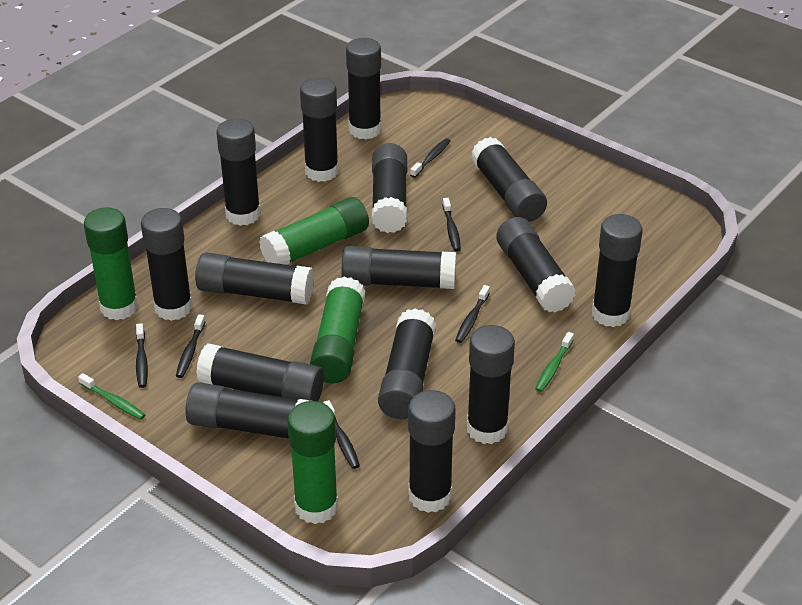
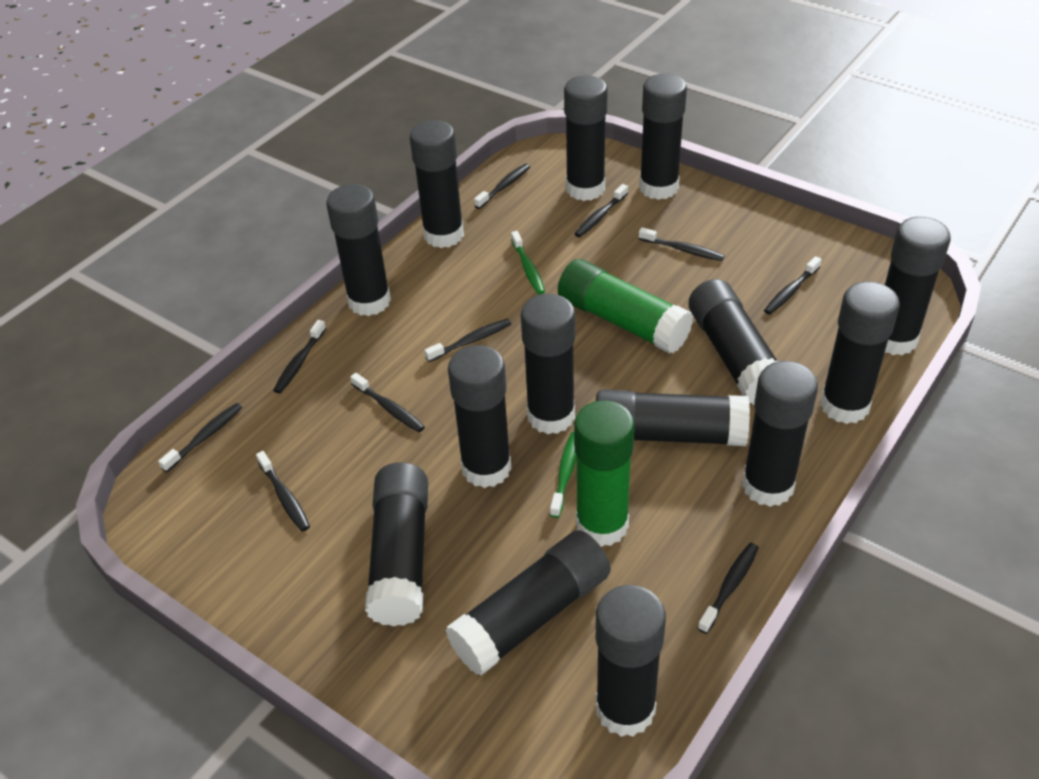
black glue stick: [141,208,192,321] [185,382,311,438] [195,252,314,304] [196,343,324,401] [216,118,261,226] [300,77,338,182] [342,246,456,289] [346,38,381,139] [372,143,407,233] [378,308,436,419] [408,390,456,513] [467,325,515,444] [471,137,547,222] [496,217,576,312] [592,214,643,327] = 15 -> [326,184,391,316] [365,462,428,627] [410,120,464,248] [446,530,610,675] [448,345,511,488] [521,294,575,434] [564,75,608,201] [596,389,750,446] [596,585,666,737] [639,74,687,200] [689,279,778,405] [742,361,818,507] [820,281,900,424] [885,217,951,355] = 14
black toothbrush: [136,323,148,388] [176,314,206,378] [323,400,360,469] [410,138,450,178] [442,198,461,251] [455,285,490,343] = 6 -> [158,403,242,472] [256,451,310,532] [273,320,326,393] [350,373,425,432] [424,319,511,362] [474,164,530,209] [574,184,628,237] [639,227,724,261] [698,543,759,634] [764,256,822,315] = 10
green glue stick: [84,207,138,320] [259,197,369,265] [287,401,338,524] [310,277,366,383] = 4 -> [558,259,693,354] [574,400,635,547] = 2

